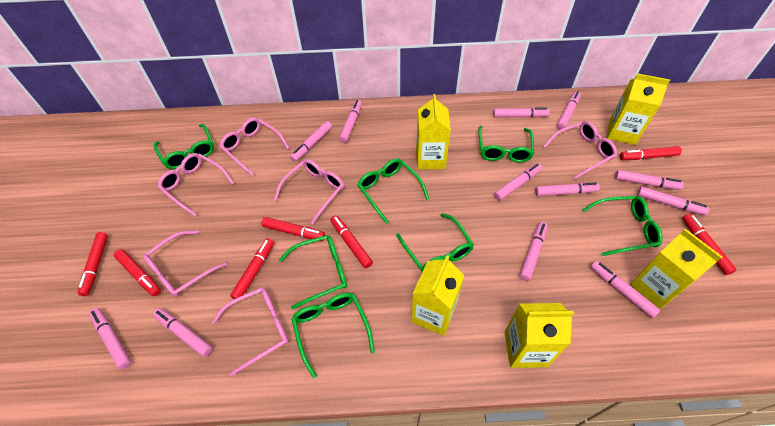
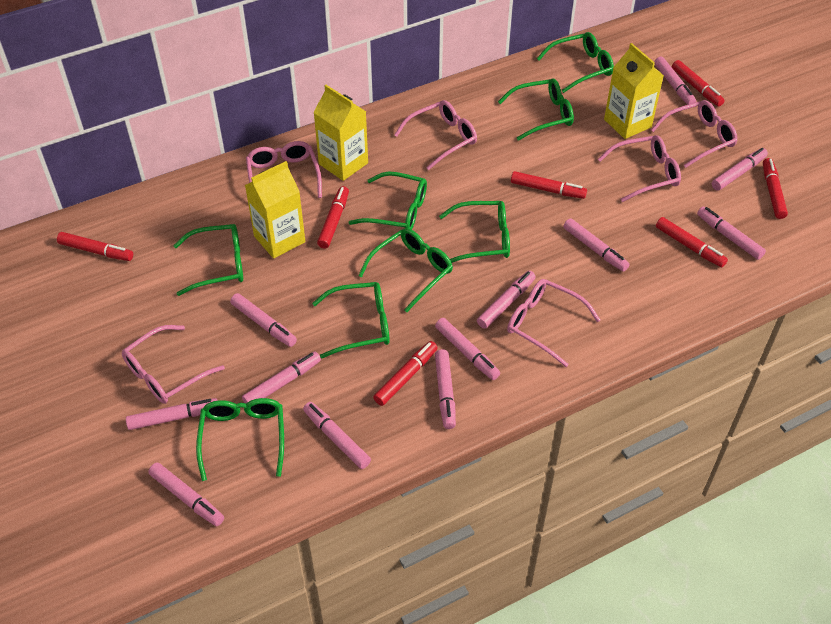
green glasses: [153,124,214,169] [279,235,347,309] [291,293,375,378] [357,158,429,224] [396,213,474,273] [478,125,534,163] [582,196,663,256] = 7 -> [173,224,243,296] [196,398,284,481] [312,282,390,358] [348,171,427,230] [358,228,453,312] [439,201,510,263] [498,78,574,141] [537,32,614,93] = 8
yellow carton: [411,256,465,336] [416,94,451,170] [504,303,574,368] [607,73,670,145] [630,229,722,309] = 5 -> [245,161,305,259] [313,85,368,181] [604,43,664,139] = 3

